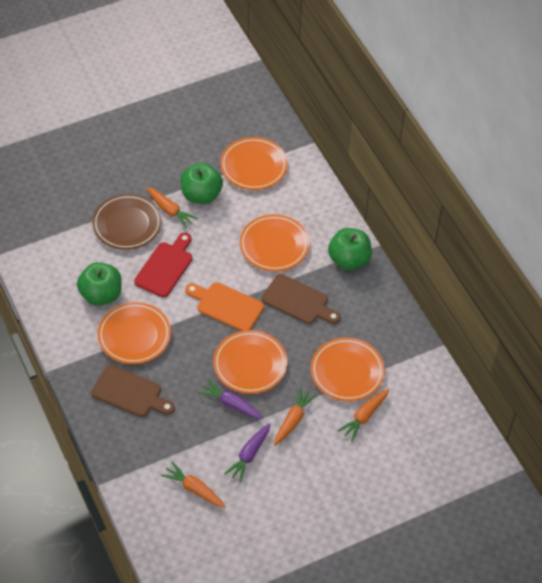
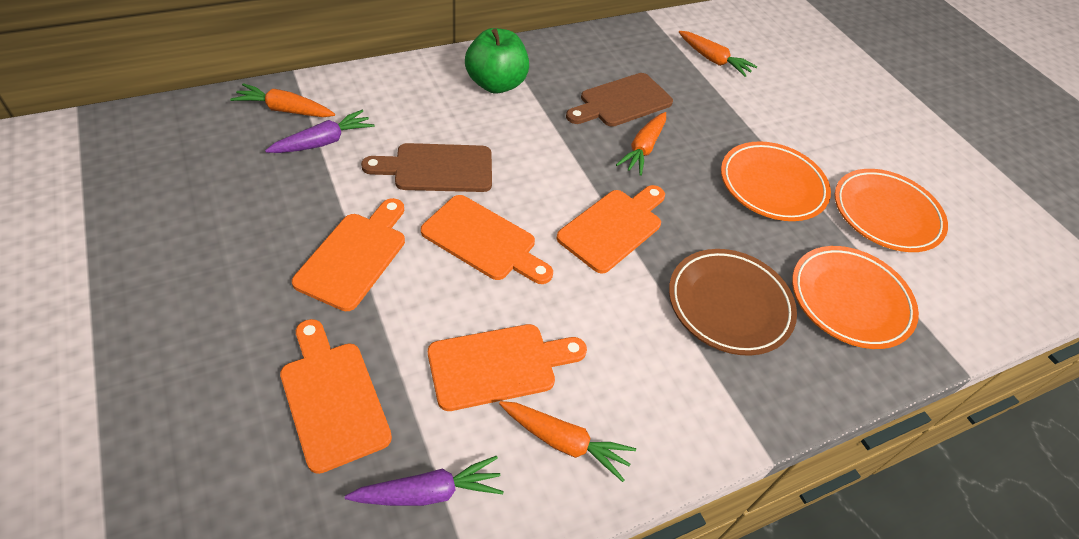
green apple: [77,262,122,306] [180,163,223,204] [328,228,372,270] = 3 -> [465,28,529,94] = 1
orange cutting board: [185,282,264,331] = 1 -> [280,319,392,474] [292,198,405,311] [421,195,553,284] [428,324,587,411] [556,185,665,273] = 5
orange plate: [98,302,171,364] [213,330,287,394] [220,137,288,190] [240,214,310,271] [311,338,385,402] = 5 -> [721,141,831,221] [792,246,919,349] [835,169,948,252] = 3
red cutting board: [134,233,192,297] = 1 -> none = 0

